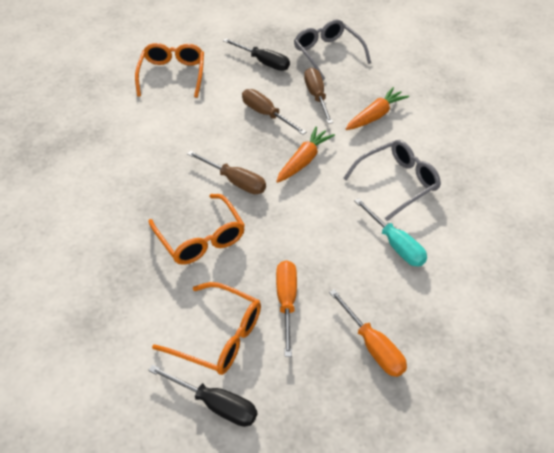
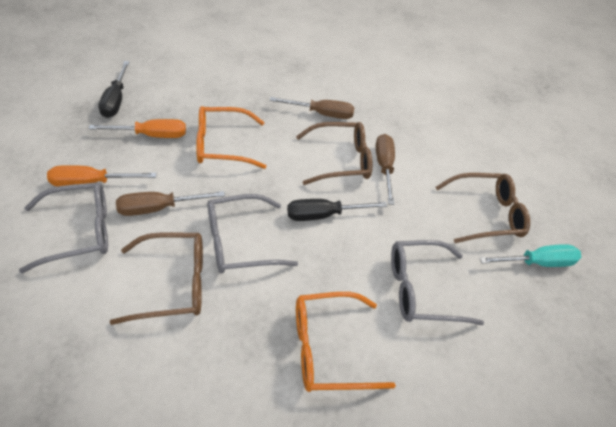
brown glasses: none = 0 -> [110,232,203,325] [296,122,372,185] [435,173,530,243] = 3
grey glasses: [294,19,371,80] [344,140,441,221] = 2 -> [19,182,108,273] [207,194,298,273] [391,240,484,325] = 3
orange carrot: [276,127,335,183] [346,87,409,130] = 2 -> none = 0
orange glasses: [135,43,204,98] [148,194,245,265] [152,282,261,375] = 3 -> [196,106,267,169] [296,292,396,392] = 2

